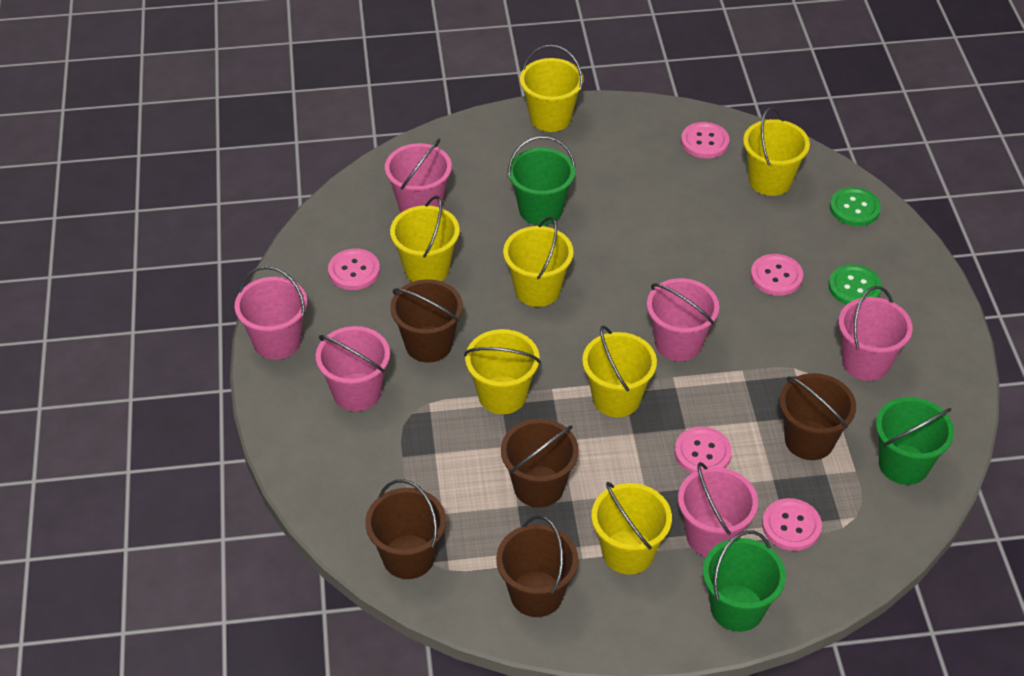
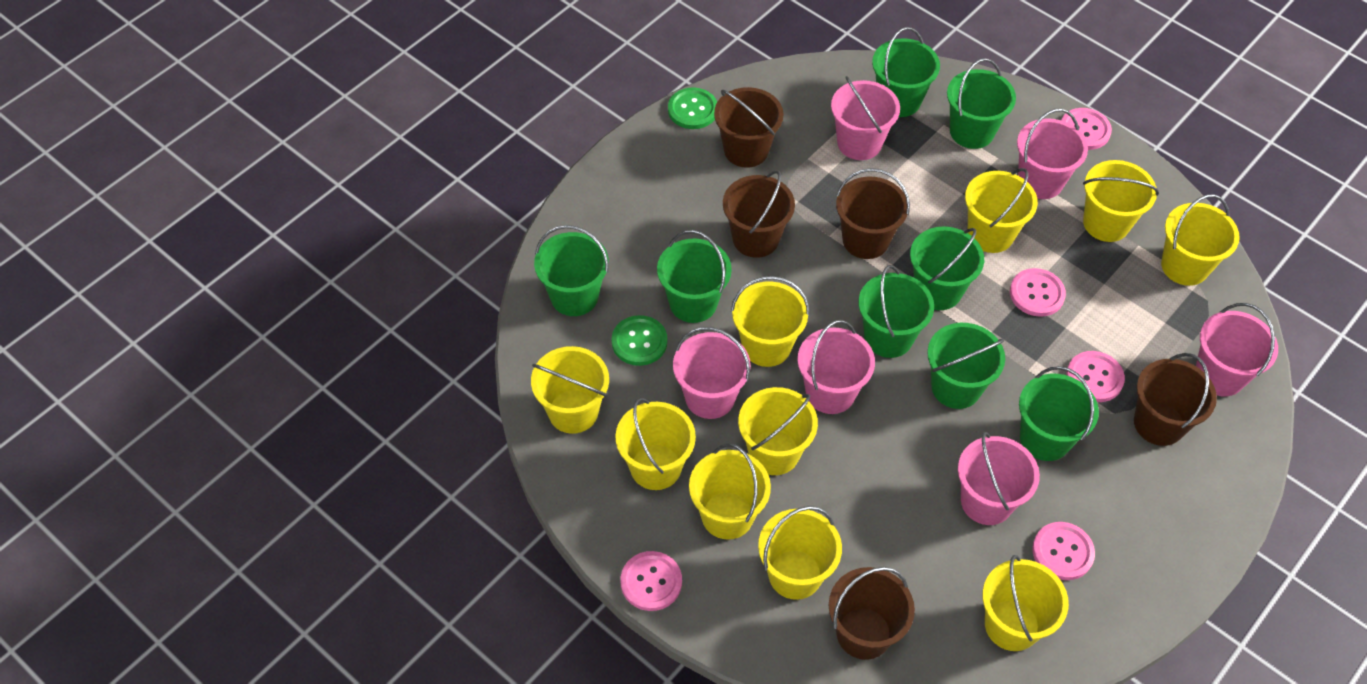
green bucket: [508,136,575,225] [703,530,786,632] [876,397,954,485] = 3 -> [534,225,609,316] [657,230,732,323] [858,265,934,358] [872,27,940,117] [910,226,984,310] [927,323,1005,409] [947,58,1016,149] [1019,366,1099,461] = 8
yellow bucket: [390,196,460,282] [464,329,541,414] [503,217,574,307] [520,45,583,132] [582,326,657,417] [591,482,672,574] [743,107,810,196] = 7 -> [531,346,609,434] [615,398,696,490] [689,444,771,540] [731,276,810,367] [738,387,818,475] [758,506,842,600] [965,168,1038,253] [982,555,1069,651] [1083,160,1159,242] [1161,194,1240,286] = 10

